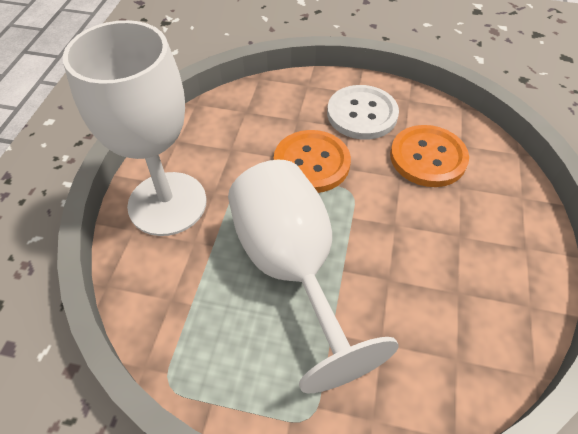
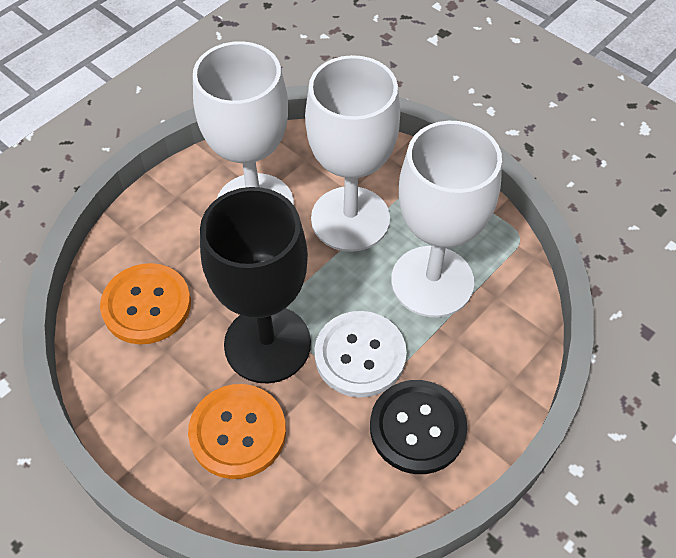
black button: none = 0 -> [370,380,467,474] = 1
black goblet: none = 0 -> [200,187,311,384] = 1
white goblet: [63,20,207,236] [228,160,398,393] = 2 -> [193,41,294,205] [305,55,400,252] [391,121,502,317] = 3

